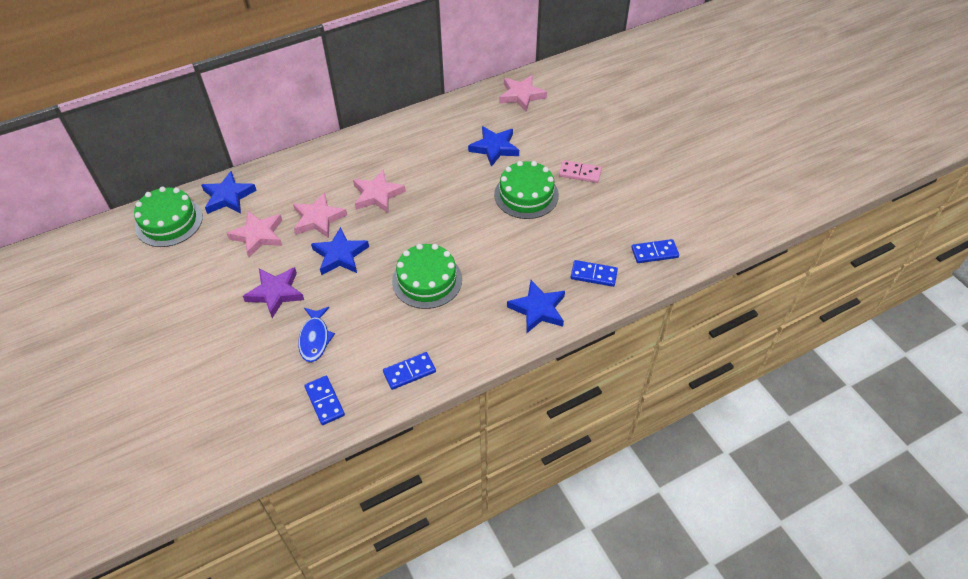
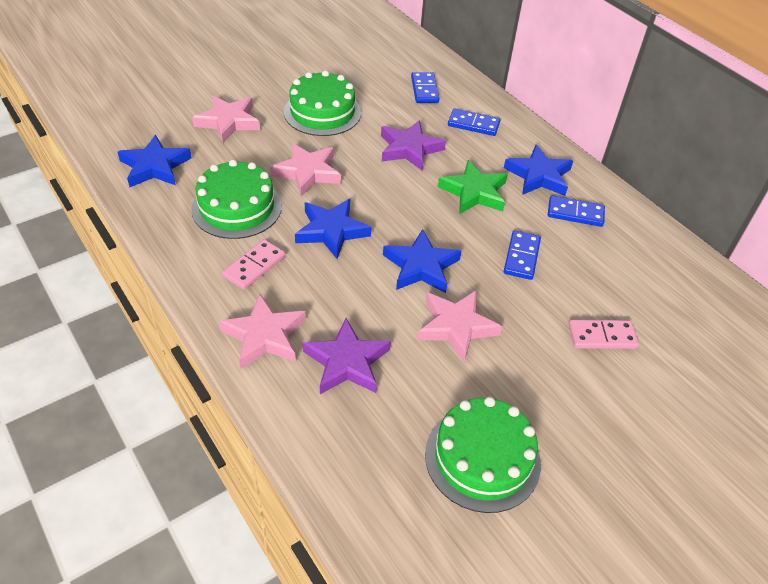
blue fish: [298,307,335,362] = 1 -> none = 0
green star: none = 0 -> [438,160,508,214] = 1
pink domino: [559,160,602,183] = 1 -> [222,239,285,290] [569,320,639,349] = 2
purple star: [243,267,304,318] = 1 -> [303,318,391,394] [381,120,446,170] = 2

